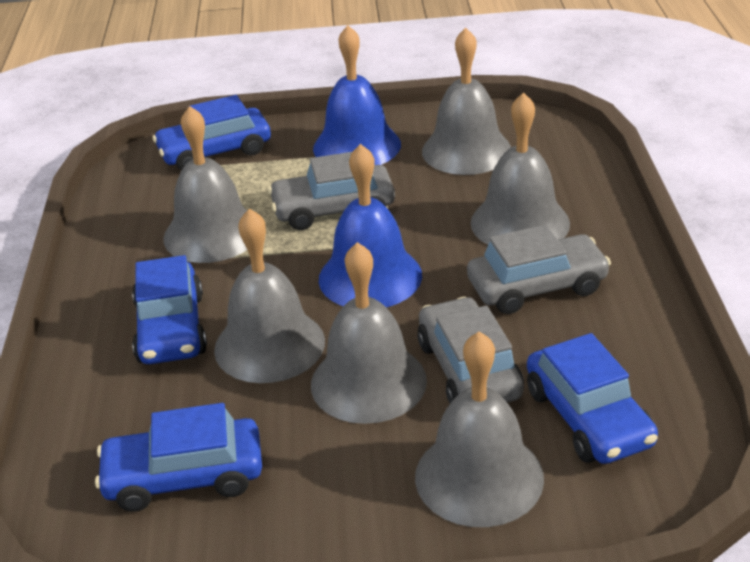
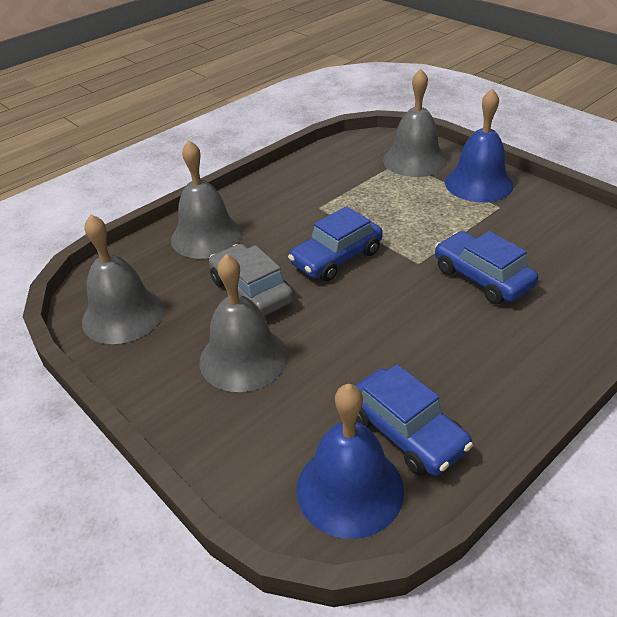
blue car: [95,403,262,512] [132,255,207,364] [153,95,271,170] [527,333,658,464] = 4 -> [288,206,383,281] [355,364,473,476] [435,231,538,304] = 3
grey bell: [163,106,247,263] [214,208,325,383] [311,242,427,424] [415,331,544,527] [422,28,511,175] [471,92,570,245] = 6 -> [82,215,164,344] [171,140,243,259] [200,254,288,392] [383,69,447,177] = 4
grey car: [268,152,395,230] [417,297,524,403] [467,225,611,314] = 3 -> [209,244,293,316] = 1

